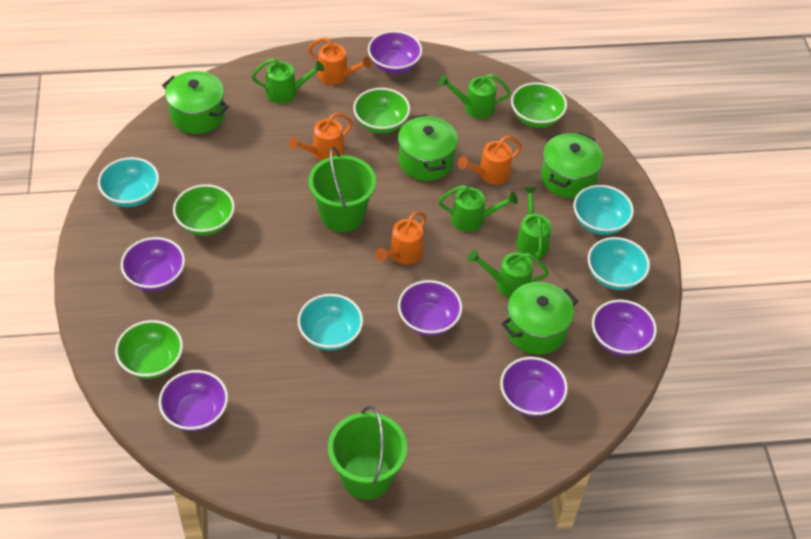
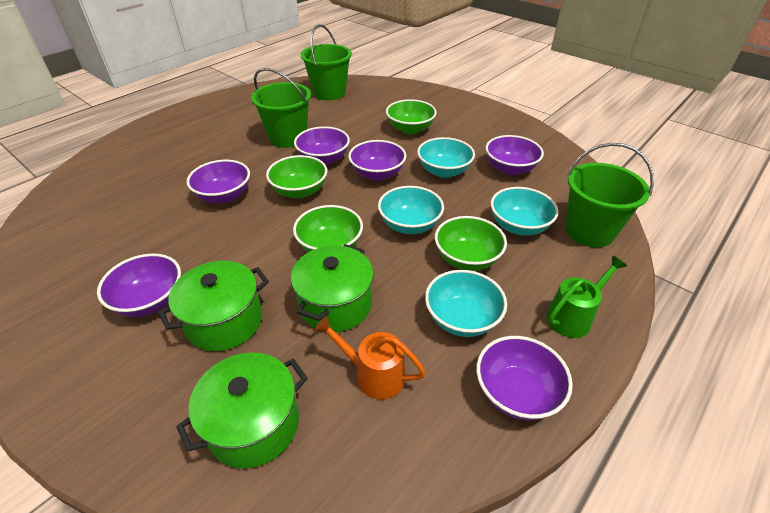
green bucket: [308,147,376,232] [328,406,407,500] = 2 -> [251,68,311,148] [301,24,352,100] [565,143,654,247] = 3
green pot: [162,71,229,134] [398,114,458,181] [501,282,578,355] [541,133,603,198] = 4 -> [158,261,269,351] [176,353,308,469] [291,244,374,332] = 3
green watering can: [252,58,324,104] [438,74,511,119] [438,185,518,232] [468,250,549,298] [516,187,551,259] = 5 -> [546,256,627,338] = 1
orange watering can: [289,113,353,161] [308,37,372,85] [375,212,427,265] [458,136,522,185] = 4 -> [314,316,426,400] = 1

